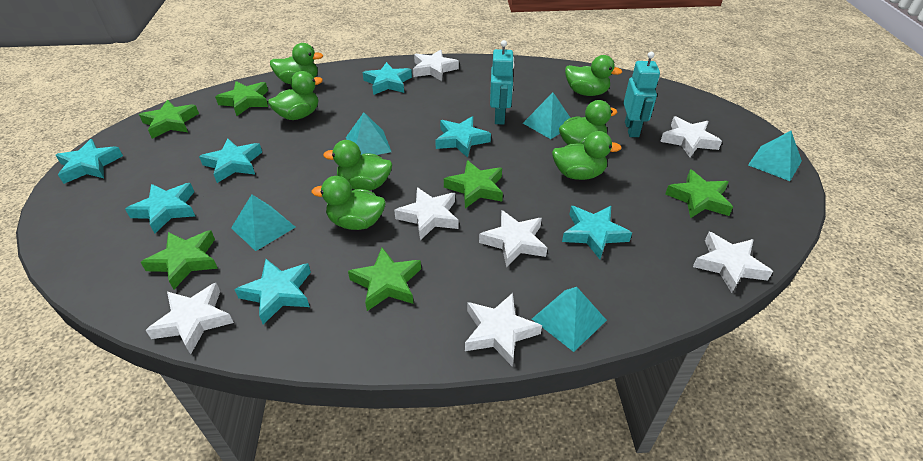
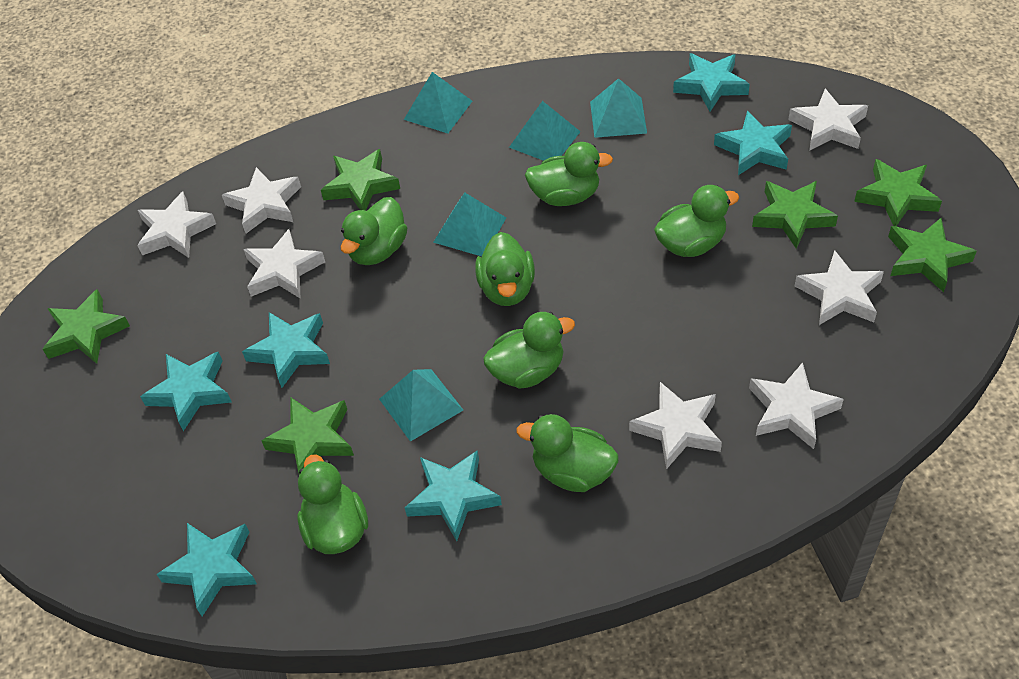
turquoise robot: [490,40,514,125] [624,52,660,137] = 2 -> none = 0
turquoise star: [55,139,123,184] [125,183,195,233] [199,138,262,183] [234,259,311,325] [363,62,412,95] [435,116,491,158] [562,206,632,259] = 7 -> [140,352,232,431] [156,523,257,616] [242,312,330,388] [405,450,502,541] [673,53,750,112] [714,111,792,175] = 6

